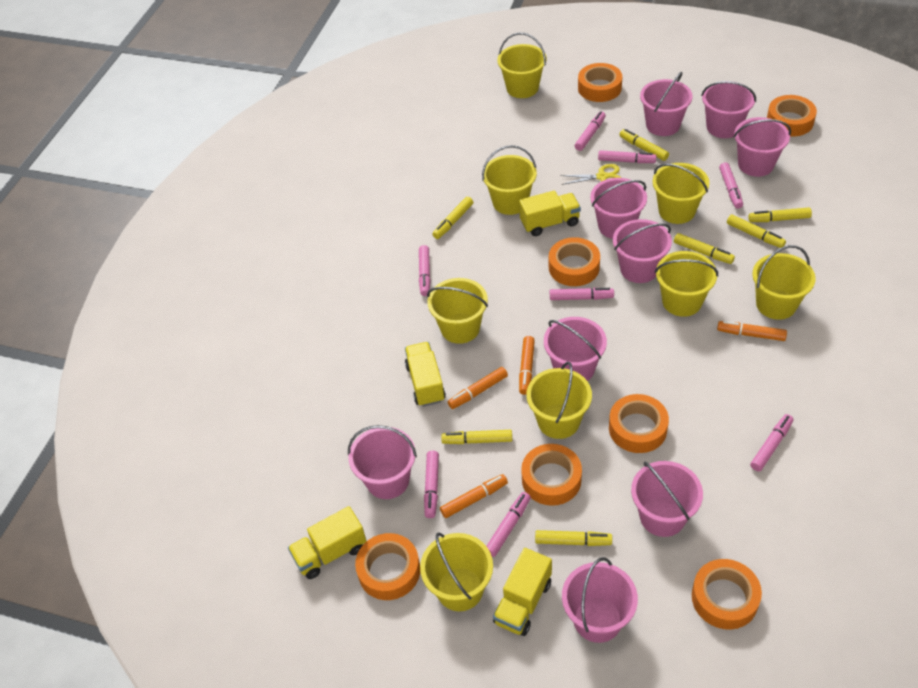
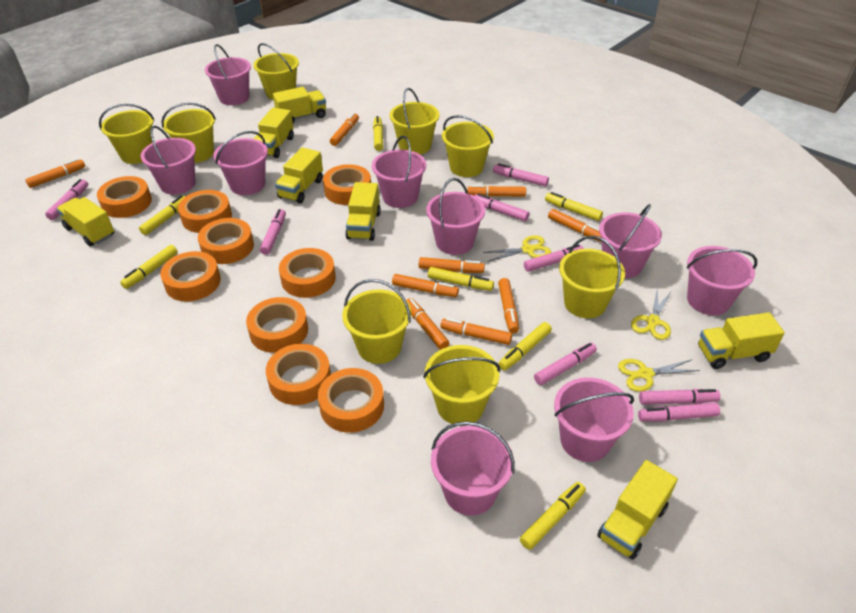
orange marker: [440,474,508,518] [448,367,508,409] [519,336,535,395] [717,321,787,341] = 4 -> [25,159,85,188] [330,113,359,146] [392,274,459,297] [406,298,449,350] [419,257,485,273] [440,318,512,345] [467,185,526,197] [498,278,519,333] [548,209,602,242] = 9
orange tape: [355,533,420,600] [521,444,582,506] [549,237,600,286] [578,63,622,102] [609,394,669,453] [692,559,762,630] [767,95,817,137] = 7 -> [97,176,152,218] [160,251,221,302] [178,190,232,233] [198,218,254,264] [246,297,308,353] [266,344,331,405] [279,248,336,298] [318,368,384,433] [323,164,371,205] = 9
yellow scissors: [560,164,621,185] = 1 -> [483,235,551,262] [618,359,700,392] [631,289,671,340] = 3
yellow truck: [288,506,366,579] [405,342,446,407] [493,548,552,636] [519,191,581,236] = 4 -> [57,197,114,246] [254,108,294,158] [273,87,326,123] [275,147,323,203] [345,182,381,241] [598,460,678,559] [698,312,785,369] = 7

